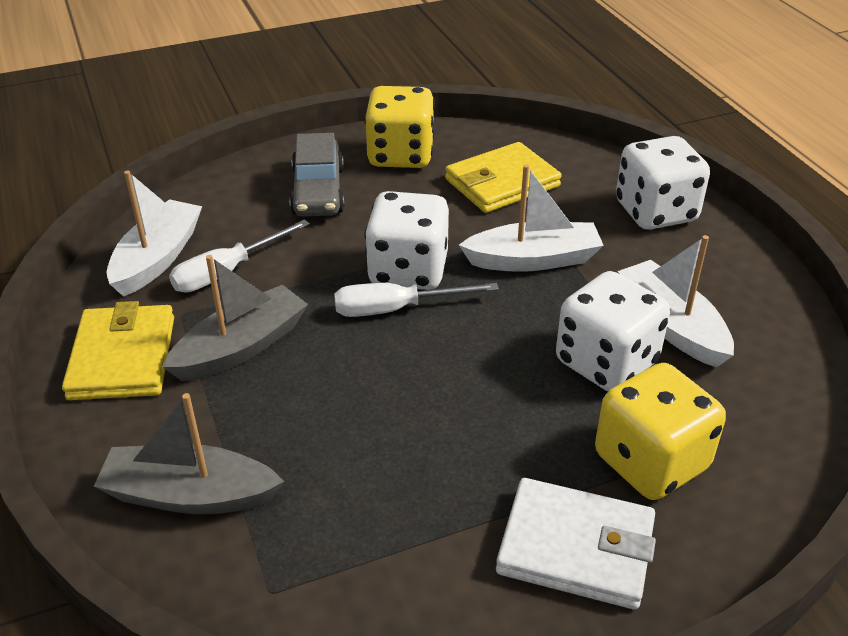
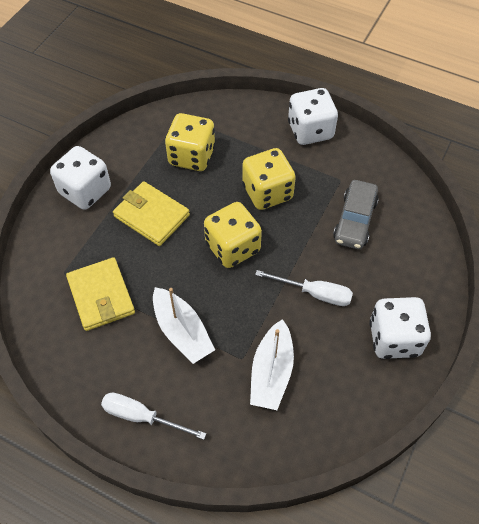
grey boat: [94,393,284,514] [163,255,308,381] = 2 -> none = 0
white boat: [107,171,202,297] [459,164,604,272] [618,235,734,367] = 3 -> [153,287,215,364] [250,319,294,410] = 2
white wallet: [496,478,656,610] = 1 -> none = 0
yellow dice: [364,86,435,168] [595,363,726,500] = 2 -> [165,113,215,171] [204,202,262,268] [242,148,296,210] = 3

